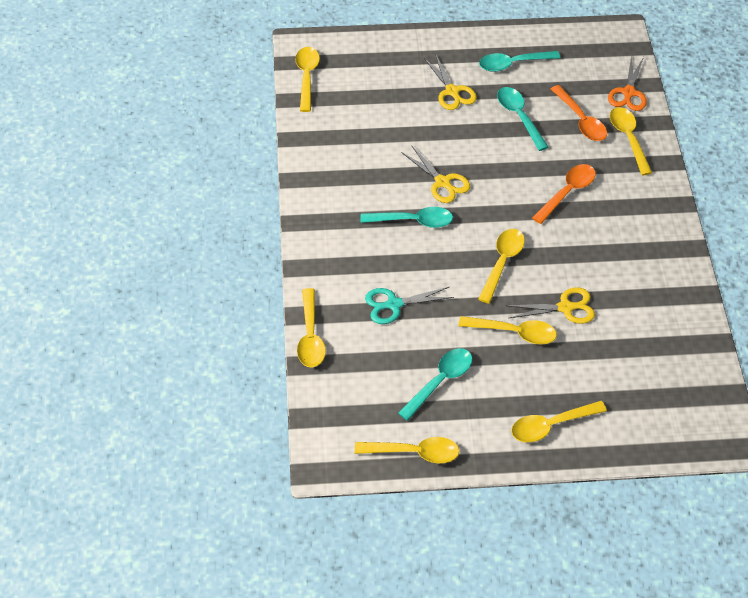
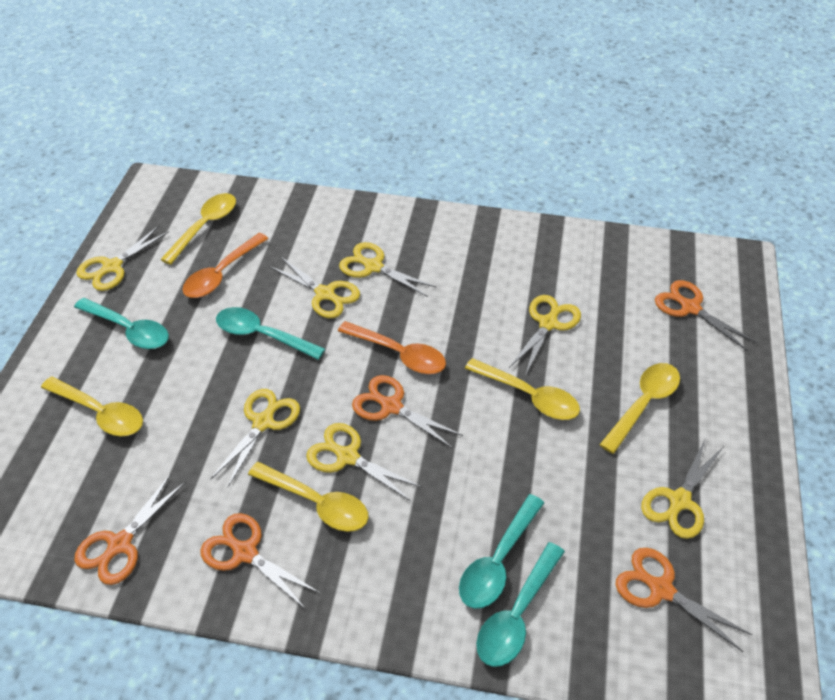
orange scissors: [608,56,647,111] = 1 -> [74,474,186,585] [200,513,320,608] [352,375,463,448] [616,548,752,652] [655,280,757,351] = 5
turquoise scissors: [365,287,454,324] = 1 -> none = 0
yellow scissors: [401,145,470,203] [424,54,477,110] [506,287,595,324] = 3 -> [76,226,169,291] [210,389,300,488] [269,256,360,318] [306,423,422,501] [339,242,436,297] [509,295,581,376] [641,440,724,539] = 7
yellow spoon: [295,47,320,112] [297,288,326,368] [355,437,460,463] [459,316,557,345] [478,229,525,304] [511,401,607,442] [610,107,652,175] = 7 -> [41,377,143,437] [160,193,236,265] [248,462,368,532] [465,358,580,420] [599,363,680,454] = 5

